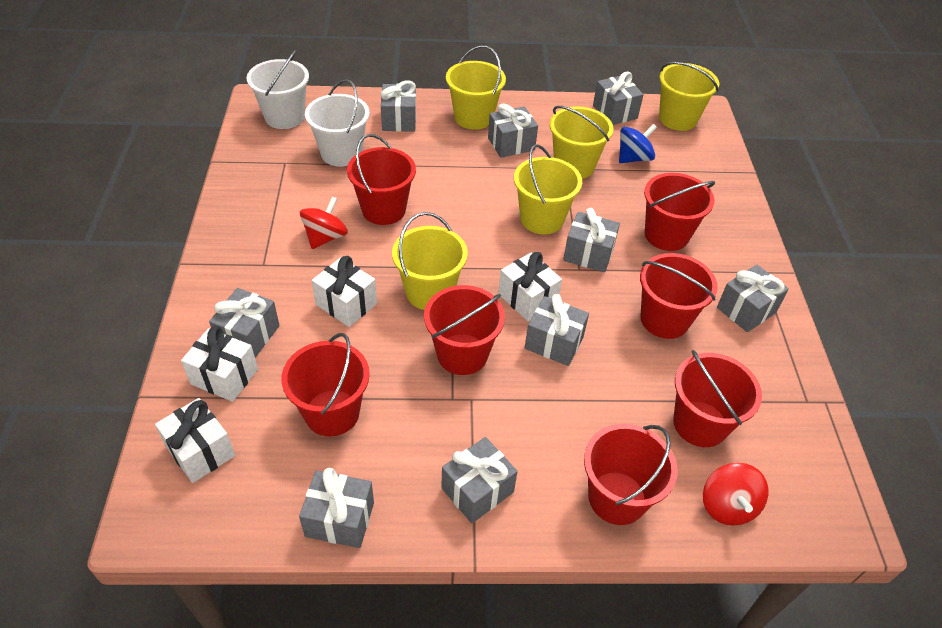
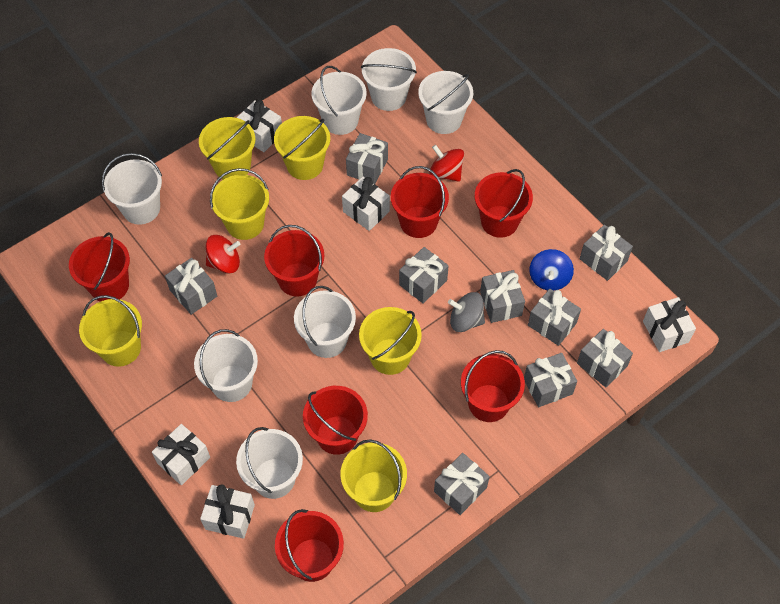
grey spinning top: none = 0 -> [448,292,485,332] = 1
white bucket: [247,50,309,129] [305,79,370,167] = 2 -> [102,153,162,225] [194,329,258,402] [236,427,303,499] [294,286,356,358] [311,66,367,135] [361,48,417,111] [418,71,473,134] = 7
white gift: [155,398,235,483] [181,326,258,402] [312,256,377,327] [498,252,562,321] = 4 -> [152,424,210,485] [200,484,255,539] [237,100,282,152] [342,177,390,231] [643,297,696,352] = 5
yellow bucket: [392,212,468,310] [446,45,506,130] [514,144,582,234] [549,106,614,179] [659,62,719,131] = 5 -> [79,295,142,367] [199,117,255,180] [210,168,269,240] [274,116,330,180] [340,439,407,512] [359,307,422,375] = 6

